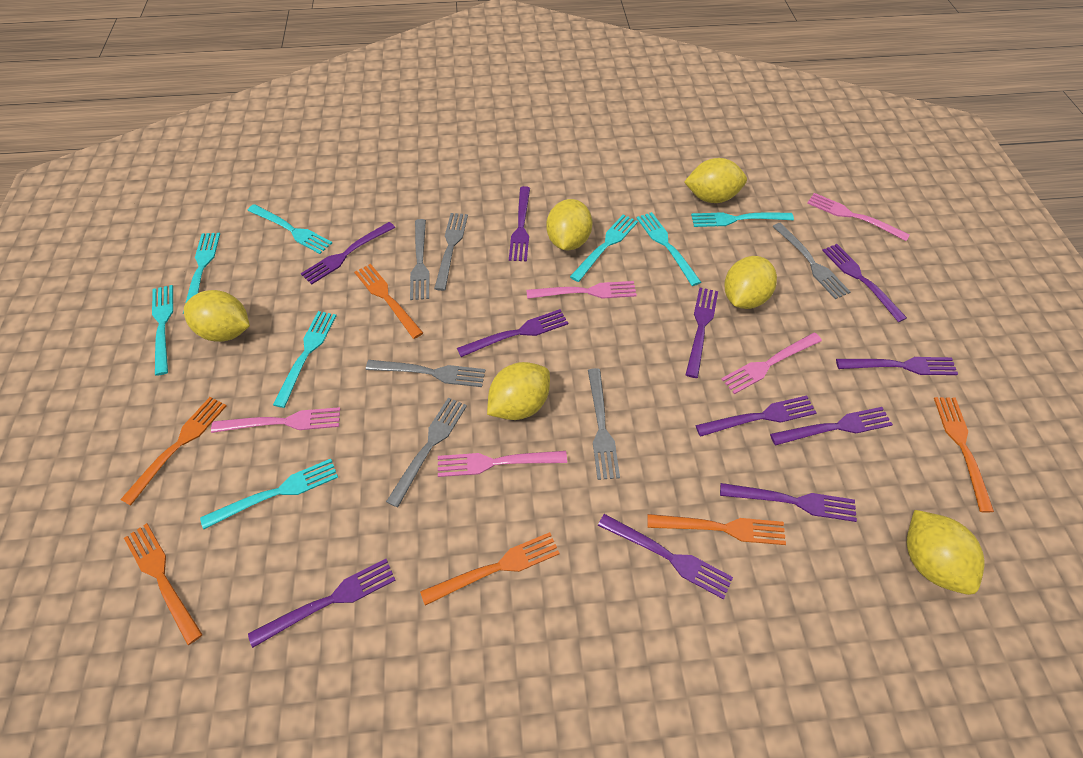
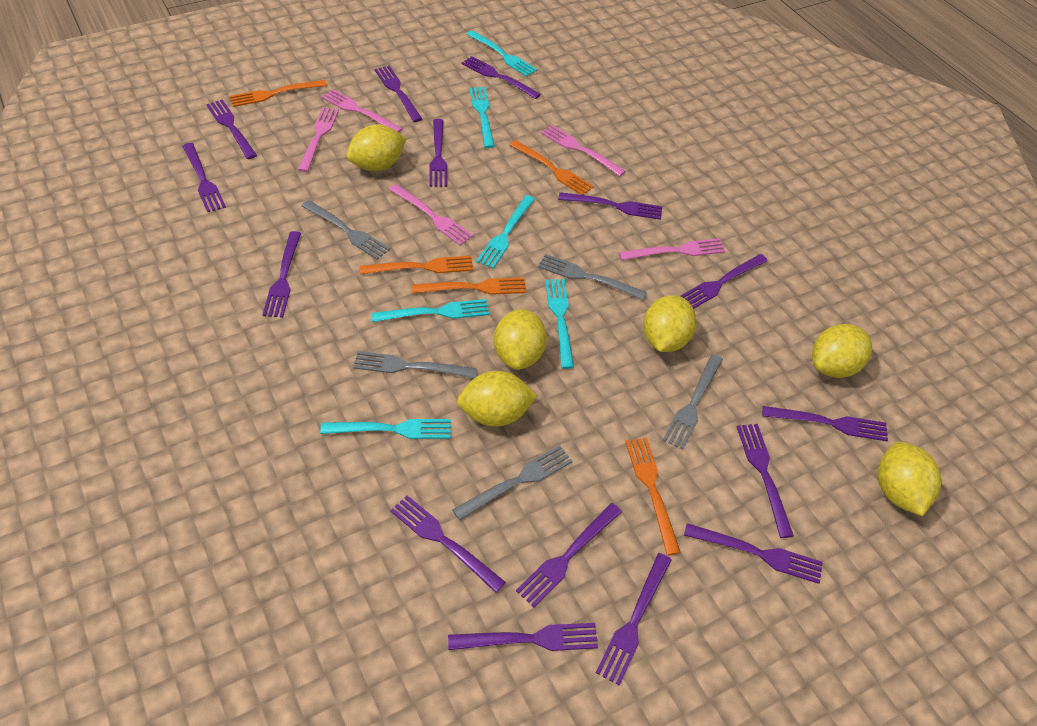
grey fork: [366,360,485,387] [386,397,467,507] [410,219,430,300] [434,213,468,291] [588,368,620,480] [772,223,851,299] = 6 -> [301,200,390,259] [353,351,477,378] [453,445,573,520] [538,254,647,300] [663,354,723,450] = 5
orange fork: [120,397,227,506] [124,523,203,645] [354,264,423,339] [420,532,560,606] [647,514,786,545] [934,397,994,513] = 6 -> [230,80,327,107] [360,256,473,275] [412,277,526,295] [509,140,594,195] [625,438,681,555] = 5
purple fork: [248,559,395,648] [301,222,395,285] [457,309,568,357] [509,186,530,261] [598,514,733,599] [685,288,718,378] [696,396,817,437] [720,483,857,522] [770,407,893,445] [822,244,907,322] [836,357,958,375] = 11 -> [182,143,226,212] [206,99,257,159] [262,231,301,317] [375,66,422,122] [390,495,506,593] [429,119,447,187] [448,623,598,651] [462,56,541,99] [516,503,622,607] [558,192,662,220] [596,553,672,685] [681,254,768,309] [684,523,823,584] [737,424,794,538] [762,406,888,441] = 15
turquoise fork: [152,285,173,376] [183,233,220,314] [200,459,338,529] [247,204,332,254] [273,311,337,408] [570,214,638,282] [637,212,701,286] [691,212,794,227] = 8 -> [320,419,451,439] [371,299,489,322] [467,30,537,77] [469,87,495,148] [476,195,535,269] [545,279,574,369] = 6

